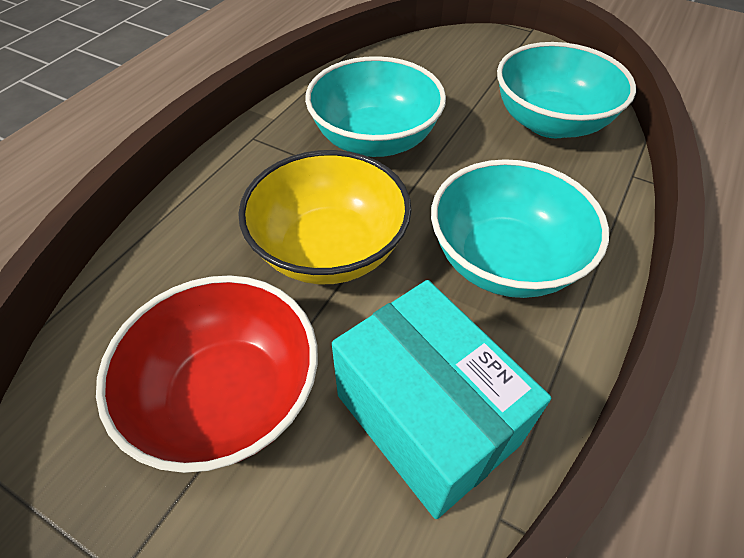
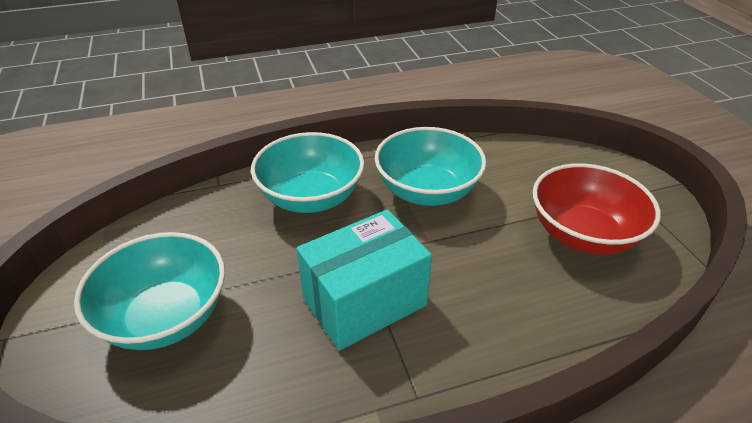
yellow bowl: [238,150,412,284] = 1 -> none = 0

